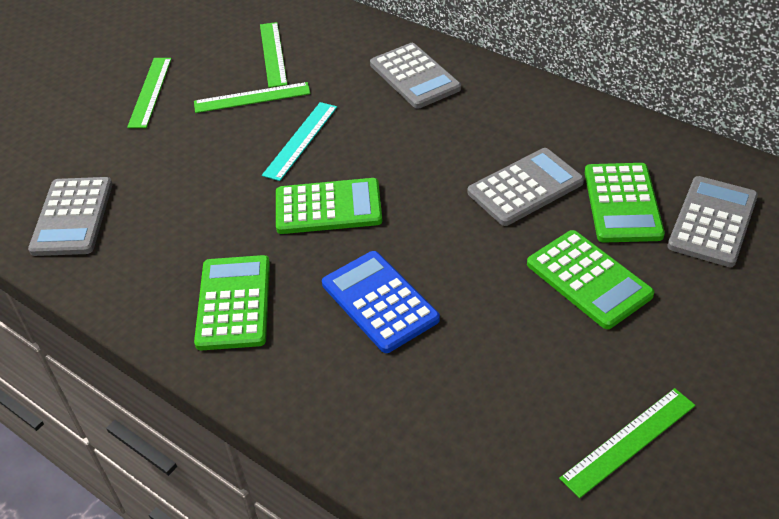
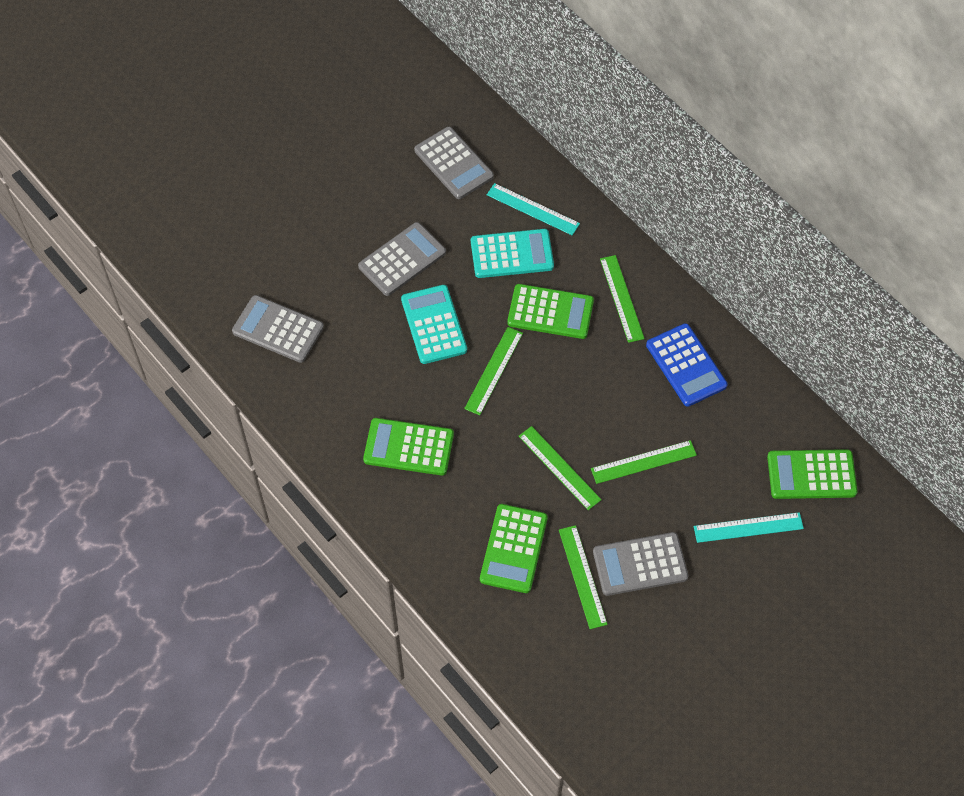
green ruler: [127,58,172,128] [194,82,311,113] [260,22,288,88] [559,388,696,498] = 4 -> [464,327,523,415] [519,426,602,510] [559,525,608,629] [591,440,697,484] [600,255,645,343] = 5
turquoise calculator: none = 0 -> [401,285,467,364] [471,229,554,278] = 2
turquoise ruler: [262,102,337,181] = 1 -> [487,183,580,235] [694,512,804,543] = 2

